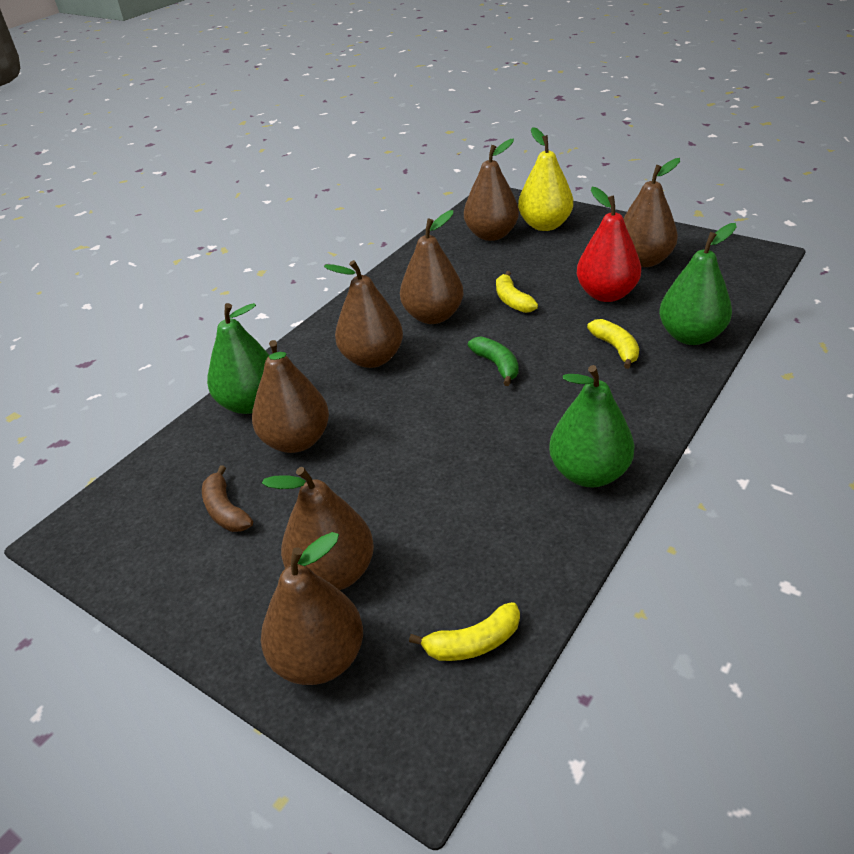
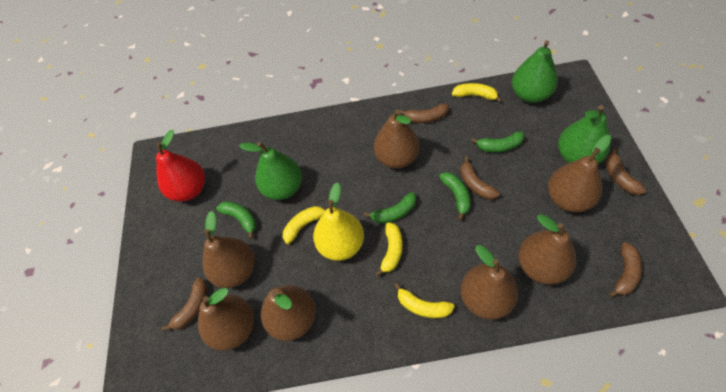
brown banana: [202,465,253,532] = 1 -> [162,277,207,332] [399,104,449,123] [460,156,500,200] [605,148,646,195] [609,242,642,297] = 5
green banana: [468,337,518,386] = 1 -> [216,201,256,239] [364,192,416,223] [439,172,471,220] [471,131,525,152] = 4
yellow banana: [409,602,520,661] [496,271,538,313] [587,319,639,369] = 3 -> [283,206,326,244] [375,222,403,277] [394,283,455,318] [452,83,502,102] = 4

